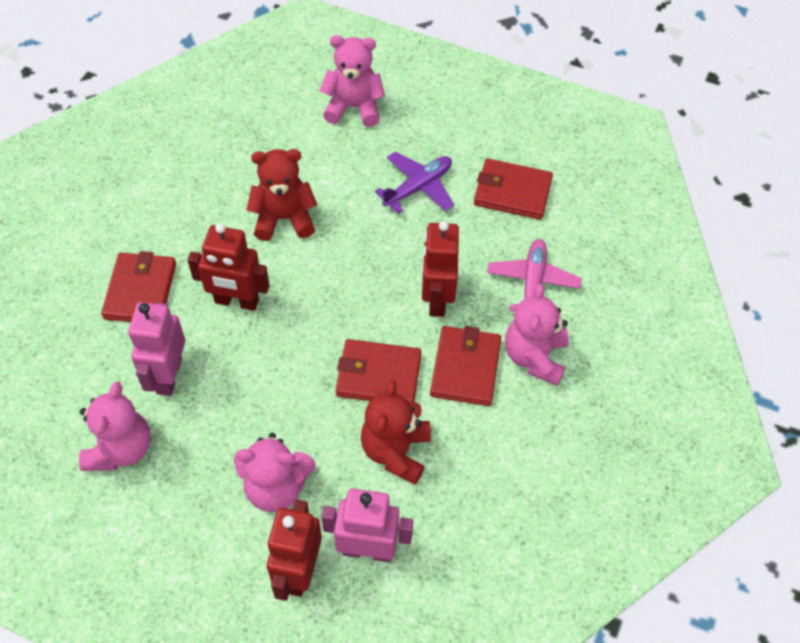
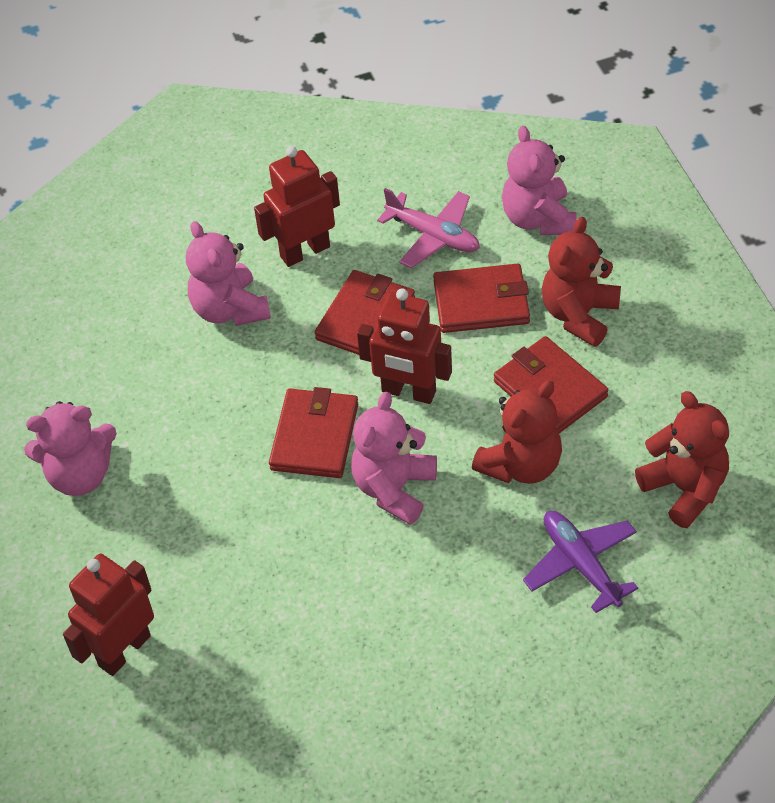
pink robot: [128,302,185,396] [321,488,413,562] = 2 -> none = 0
red teddy bear: [246,149,317,241] [361,380,431,485] = 2 -> [472,380,562,484] [542,217,621,347] [635,391,729,528] = 3

